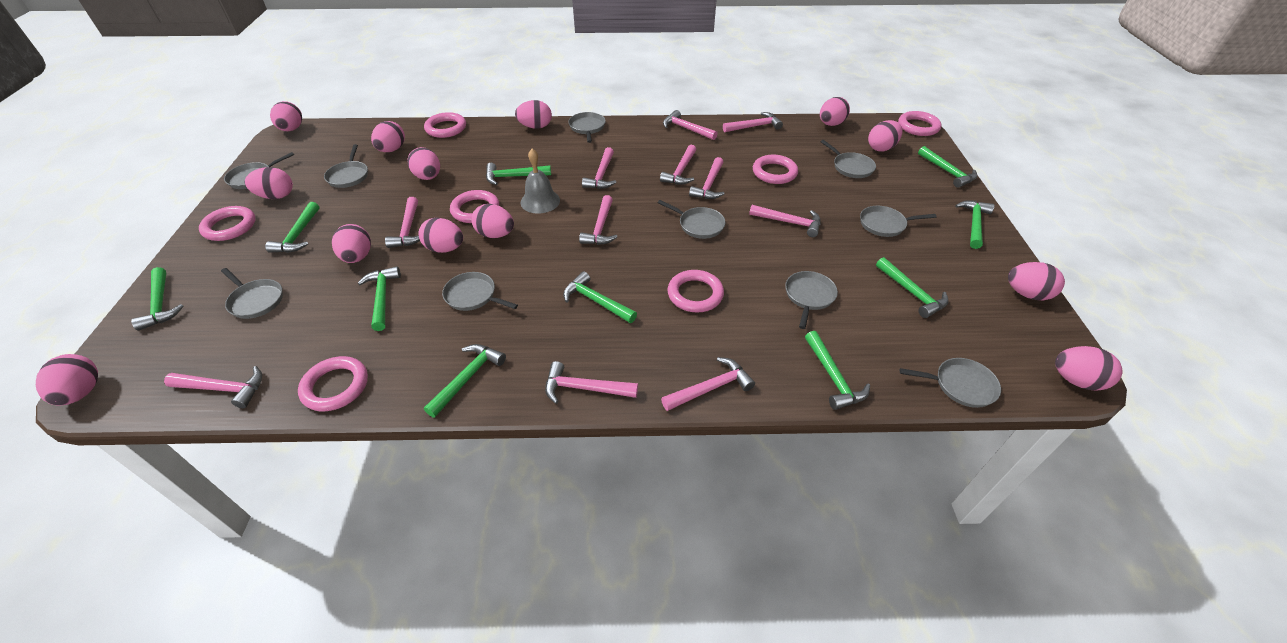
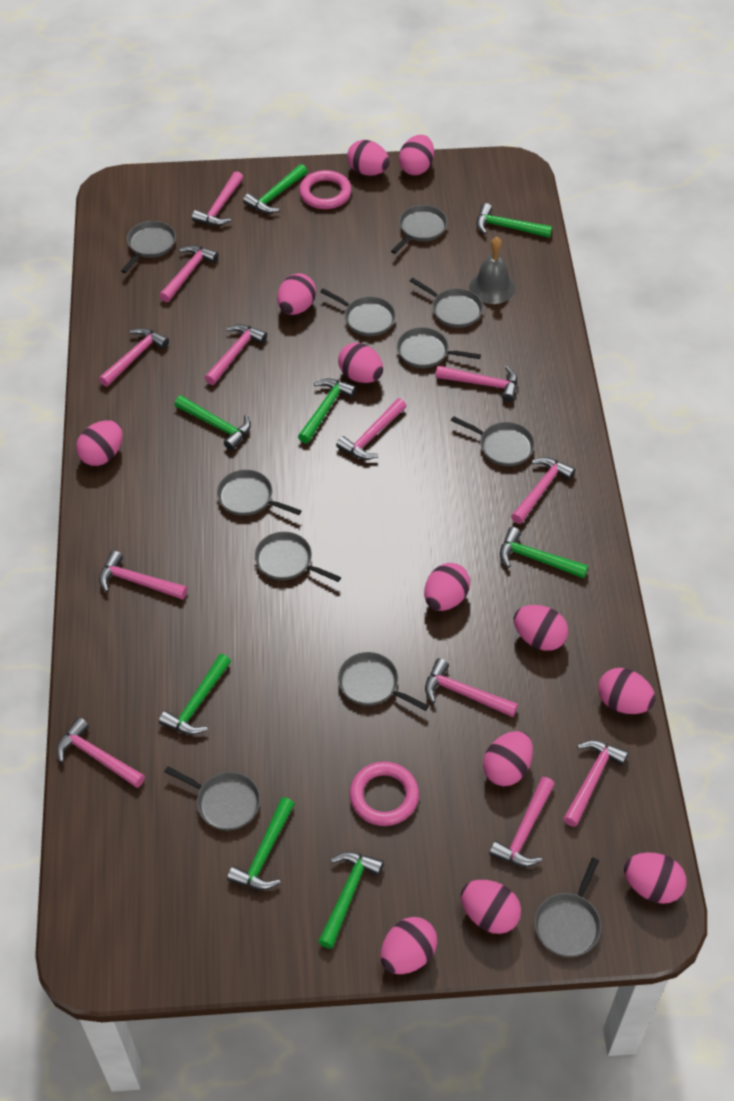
green hammer: [131,267,184,331] [265,202,320,253] [358,266,401,331] [424,344,506,418] [486,163,551,185] [563,271,637,323] [805,331,870,410] [876,257,949,318] [918,146,977,188] [955,200,995,249] = 10 -> [159,654,231,735] [174,395,251,450] [227,797,294,890] [243,164,307,213] [298,378,357,443] [318,852,384,949] [477,203,552,238] [500,527,588,578] = 8
grey pan: [221,268,283,319] [224,152,294,189] [324,144,368,188] [442,272,518,311] [568,112,606,143] [658,200,725,239] [785,271,838,329] [820,140,876,178] [860,206,937,237] [900,358,1001,408] = 10 -> [121,221,176,273] [164,766,260,830] [217,470,302,516] [255,532,341,582] [320,288,396,336] [338,652,429,711] [391,205,447,254] [397,327,481,368] [410,278,483,328] [451,416,535,466] [534,857,601,957] = 11
pink egg: [36,354,98,405] [245,167,293,199] [270,101,302,131] [332,224,371,263] [371,121,405,152] [408,147,440,180] [419,218,463,253] [471,204,514,238] [515,100,552,129] [820,97,850,126] [868,120,903,151] [1008,262,1065,300] [1055,346,1123,391] = 13 -> [76,420,122,466] [277,273,316,315] [338,343,383,383] [347,140,389,176] [381,917,437,974] [399,135,434,175] [424,563,470,611] [461,880,521,934] [483,731,533,786] [514,605,568,651] [598,668,656,714] [624,853,687,904] = 12
pink hammer: [164,366,262,408] [385,197,420,248] [545,361,638,404] [579,195,617,245] [582,147,616,189] [660,145,696,184] [661,357,755,411] [663,110,718,140] [689,157,724,199] [723,112,783,132] [749,205,821,237] = 11 -> [57,717,145,788] [99,328,169,387] [99,551,187,600] [159,245,219,302] [192,171,243,226] [205,324,267,385] [336,398,407,460] [425,658,518,717] [436,366,517,402] [489,777,555,867] [511,457,576,524] [563,740,628,827] = 12
pink ring: [199,206,256,241] [298,356,368,411] [424,112,466,138] [450,190,499,223] [667,270,724,312] [753,155,798,184] [898,111,942,136] = 7 -> [299,170,352,209] [349,762,419,826] = 2

